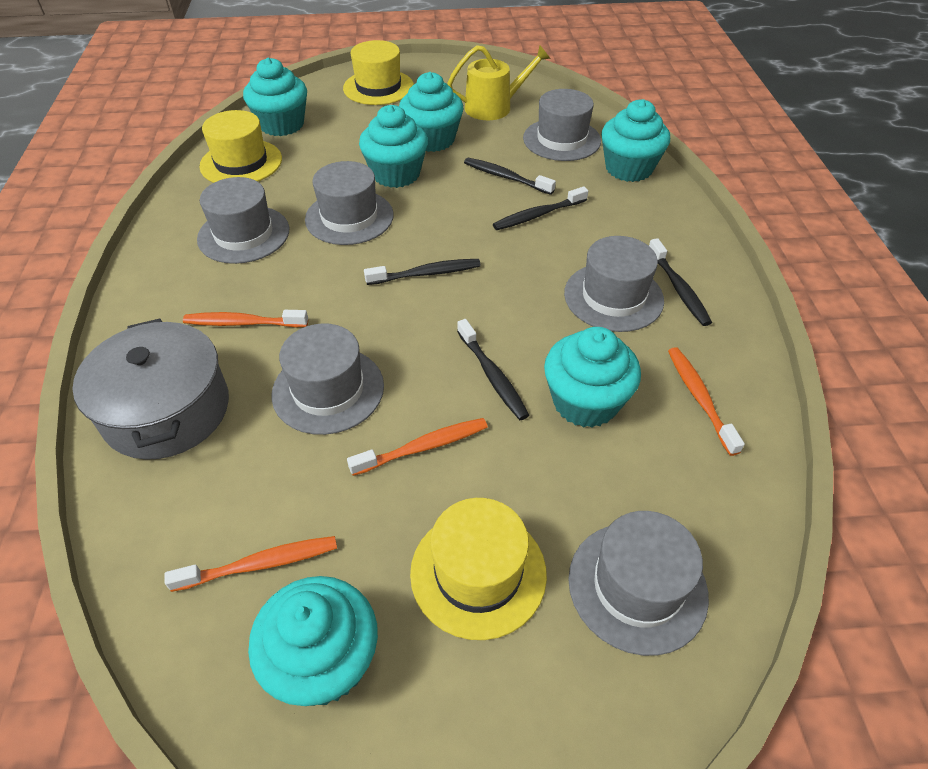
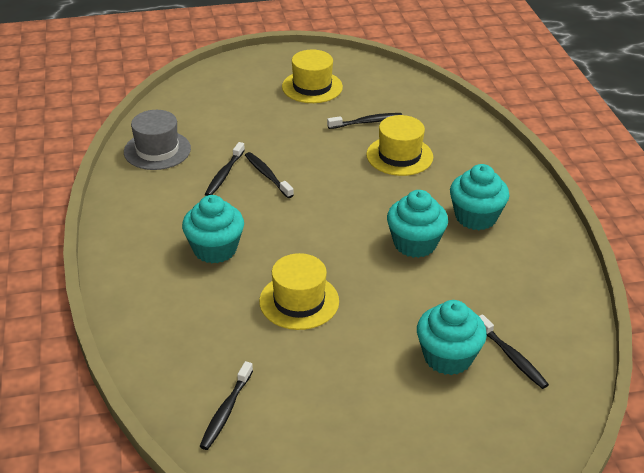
grey hat: [197,177,289,264] [272,323,384,435] [305,161,394,245] [523,89,601,161] [564,236,664,332] [568,511,709,656] = 6 -> [124,110,191,170] = 1
grey pot: [72,319,229,460] = 1 -> none = 0
orange toothbrush: [164,536,337,592] [183,310,308,327] [347,418,488,476] [668,347,745,456] = 4 -> none = 0
turquoise cupcake: [243,58,307,136] [248,576,378,706] [359,105,428,188] [399,72,463,152] [544,327,641,428] [601,99,670,182] = 6 -> [182,195,244,263] [387,190,448,258] [417,300,487,375] [450,164,510,230] = 4
yellow watering can: [447,45,551,120] = 1 -> none = 0

